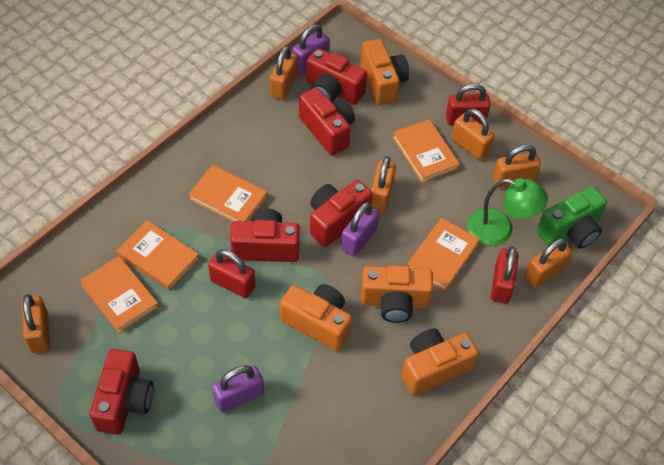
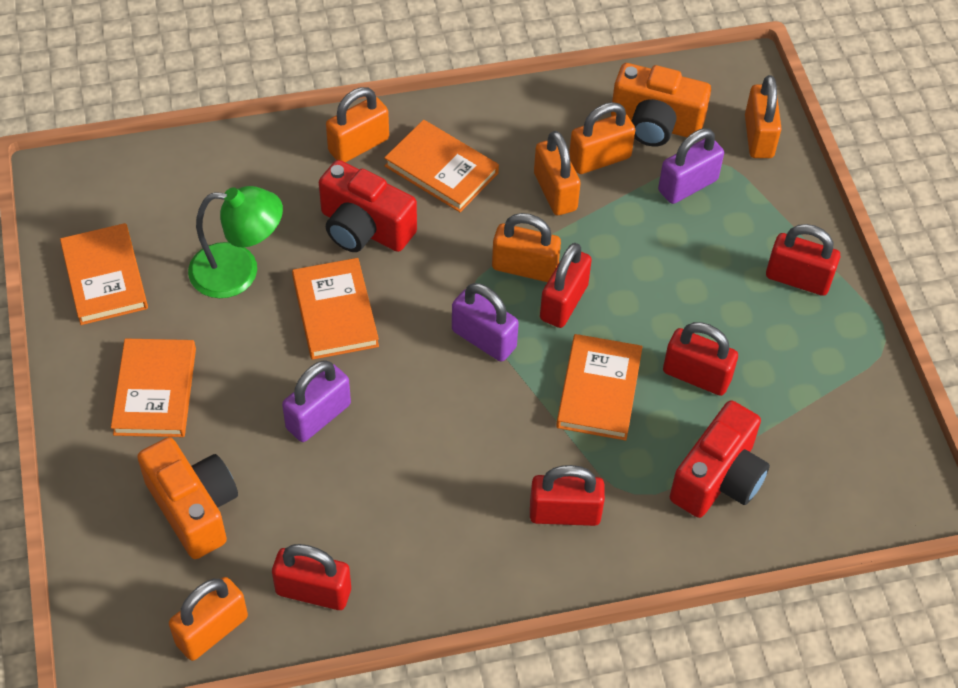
green camera: [536,186,607,249] = 1 -> none = 0
orange camera: [280,284,352,351] [360,39,409,105] [361,265,433,323] [401,329,479,396] = 4 -> [137,437,238,559] [611,63,711,146] = 2
red camera: [89,349,154,435] [230,208,300,262] [299,88,355,155] [306,48,367,105] [310,180,373,247] = 5 -> [319,160,417,252] [669,400,770,518] = 2
red padlock: [208,249,256,298] [446,83,490,125] [491,247,519,303] = 3 -> [272,544,351,610] [530,465,605,526] [540,243,592,328] [663,322,738,396] [766,224,840,296] = 5

